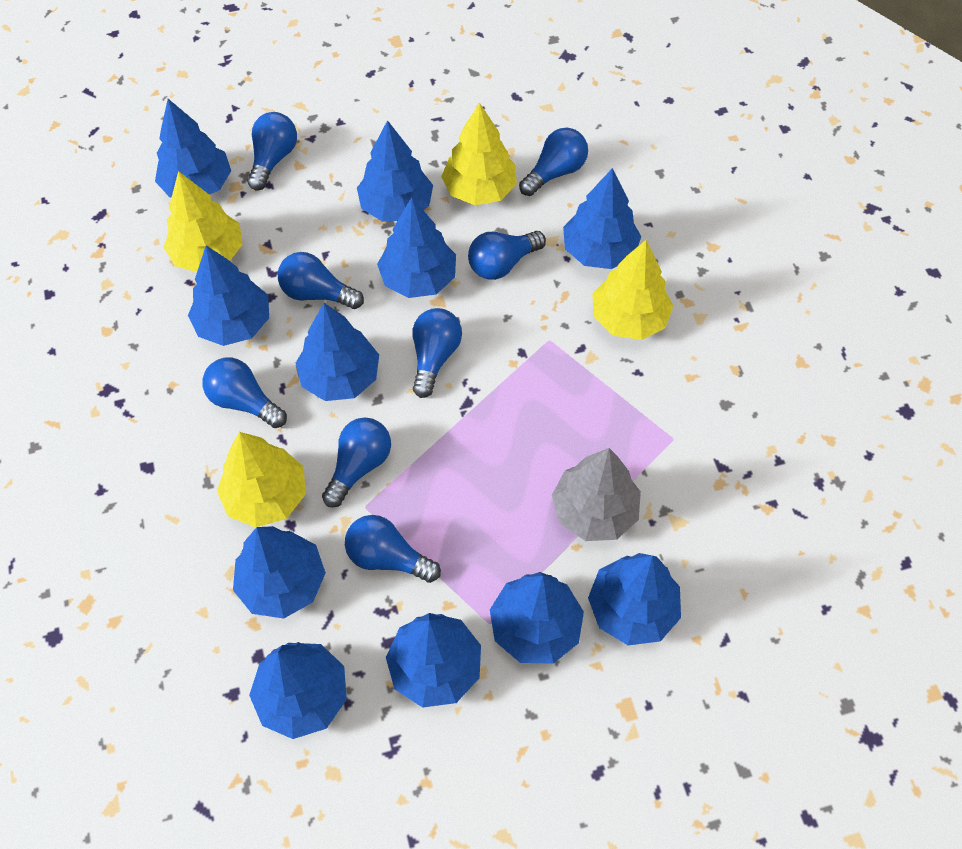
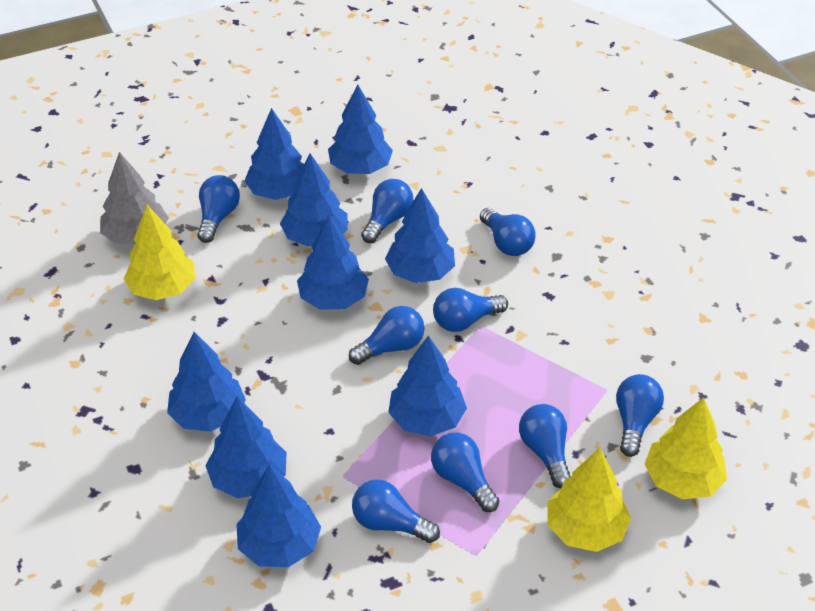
blue light bulb: [202,358,287,428] [248,112,297,191] [278,252,364,309] [322,418,391,507] [345,515,441,583] [413,308,462,398] [468,231,546,280] [519,128,588,196] = 8 -> [197,175,240,243] [349,306,425,365] [352,479,440,543] [361,179,413,243] [431,433,500,512] [433,288,508,332] [480,208,535,256] [519,404,571,488] [616,374,664,457] = 9
blue tree: [155,99,231,198] [188,246,269,346] [233,526,326,619] [249,642,347,739] [296,303,379,401] [357,120,433,221] [377,197,456,298] [386,613,481,707] [490,572,584,664] [563,168,641,269] [588,553,681,645] = 11 -> [167,332,246,432] [205,396,287,498] [236,464,321,567] [244,108,304,200] [280,153,348,247] [297,215,369,310] [328,85,393,174] [385,188,455,283] [388,335,467,436] = 9
yellow tree: [163,171,243,272] [217,432,306,527] [441,103,517,205] [592,240,673,340] = 4 -> [124,205,195,300] [548,448,631,552] [644,397,727,499] = 3

